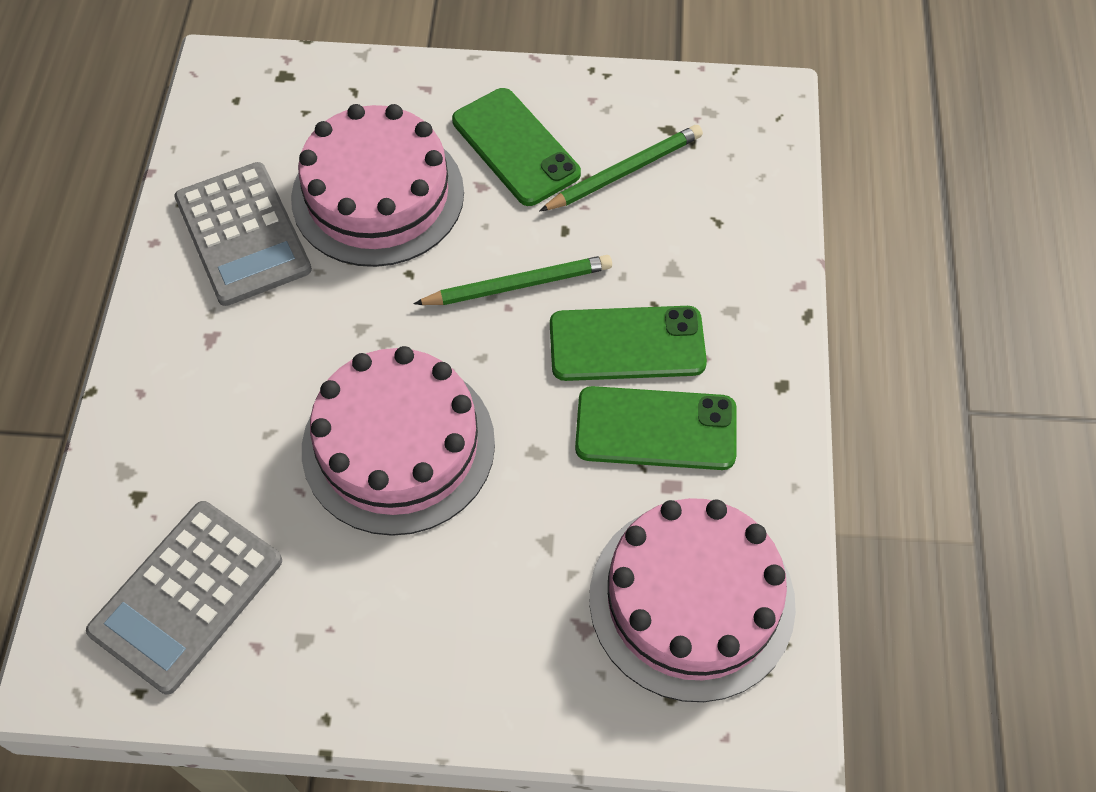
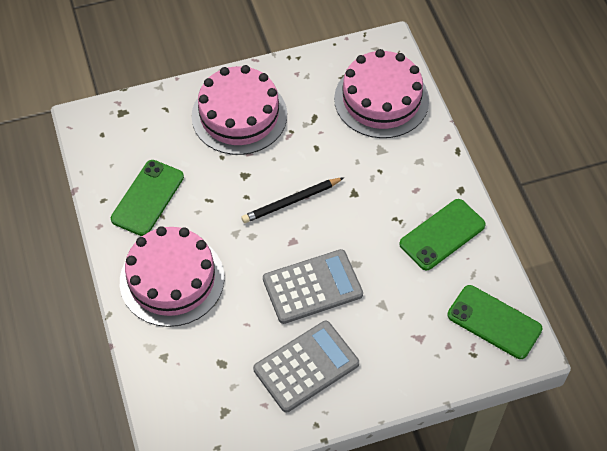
black pencil: none = 0 -> [241,177,344,223] = 1
green pencil: [414,255,612,305] [540,125,703,211] = 2 -> none = 0

